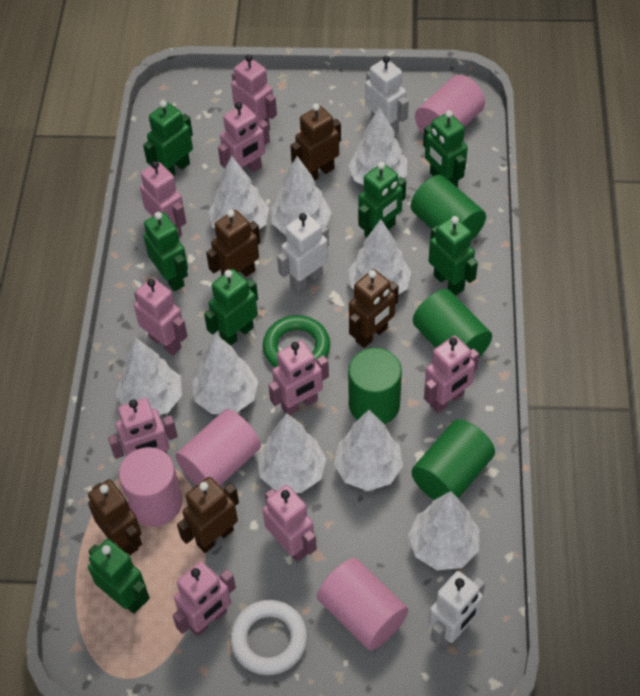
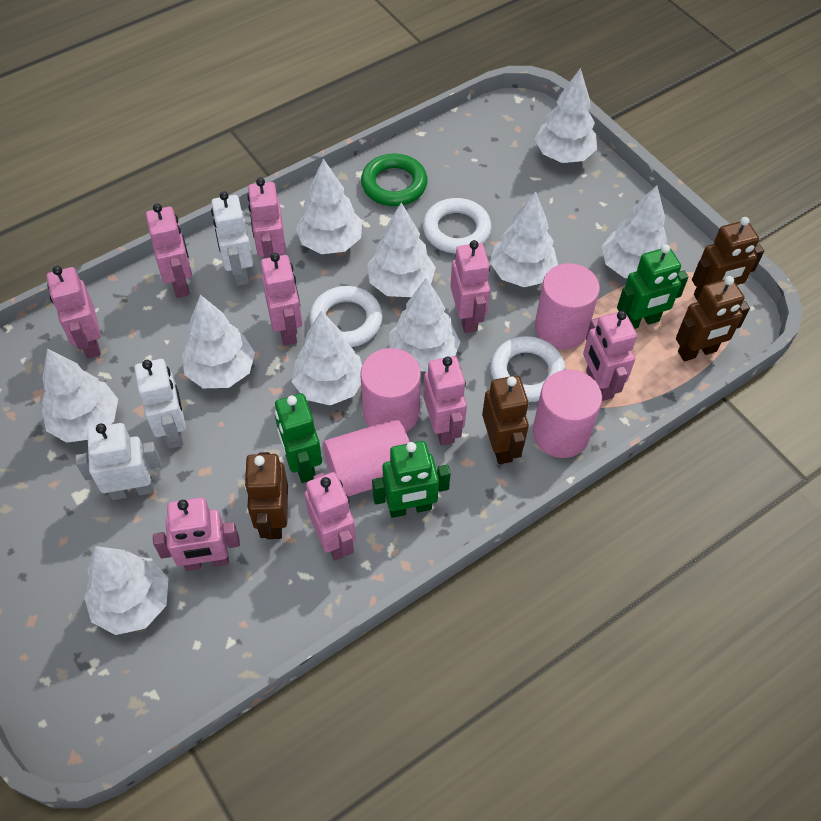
brown robot: [88,479,142,555] [177,477,239,553] [206,210,260,277] [290,104,341,181] [349,269,399,348] = 5 -> [244,452,288,539] [482,375,529,464] [676,276,750,361] [692,217,764,301] = 4
green cylinder: [348,348,402,424] [411,175,486,241] [412,420,495,500] [413,289,492,357] = 4 -> none = 0
green robot: [88,539,150,614] [143,100,193,176] [143,212,188,291] [204,269,258,346] [358,162,406,237] [423,110,468,187] [429,216,478,296] = 7 -> [275,393,322,483] [372,441,451,518] [617,244,689,329] = 3
white ring: [230,600,308,675] = 1 -> [310,286,383,347] [423,198,491,254] [490,336,566,402] = 3
white tree: [116,338,182,415] [192,334,258,414] [209,156,269,229] [258,413,326,493] [271,156,332,236] [334,410,403,491] [348,107,407,185] [348,219,411,295] [408,491,479,570] = 9 -> [42,348,118,443] [84,546,168,635] [182,295,255,388] [292,311,362,405] [296,159,362,254] [367,203,436,297] [389,278,460,372] [490,191,558,287] [535,68,597,163] [602,185,668,278] = 10

